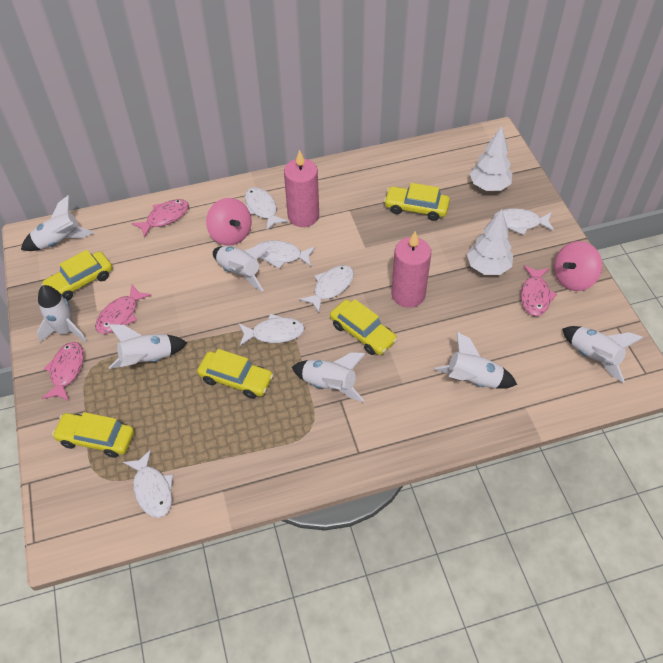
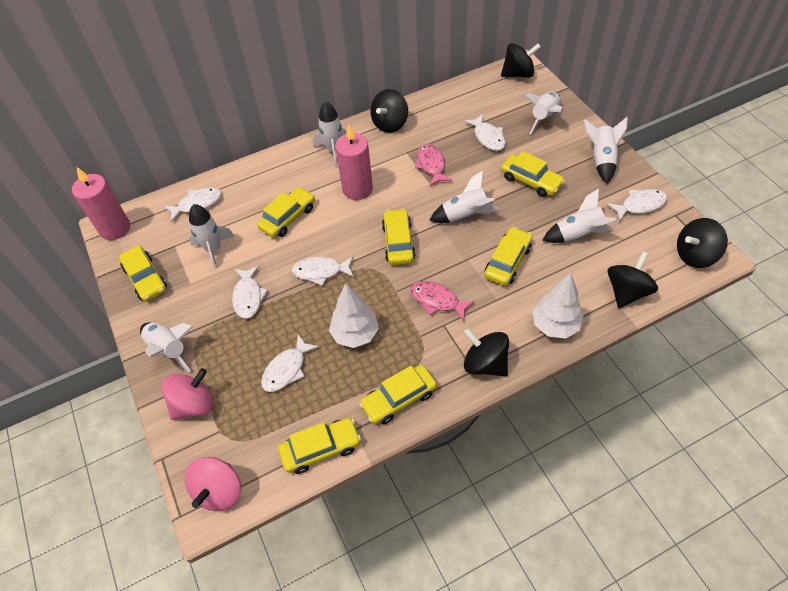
black spinning top: none = 0 -> [370,89,408,133] [464,328,509,377] [501,43,541,78] [608,251,658,308] [677,218,728,268] = 5
pink fish: [42,342,84,401] [95,284,152,334] [131,199,189,238] [521,265,557,316] = 4 -> [410,281,475,322] [415,144,452,186] = 2
yellow car: [41,250,112,301] [52,412,134,458] [197,349,273,399] [330,299,397,355] [384,183,450,221] = 5 -> [119,246,167,302] [257,187,315,238] [278,418,361,474] [359,365,437,424] [382,208,416,265] [484,227,532,286] [501,151,565,197] = 7

